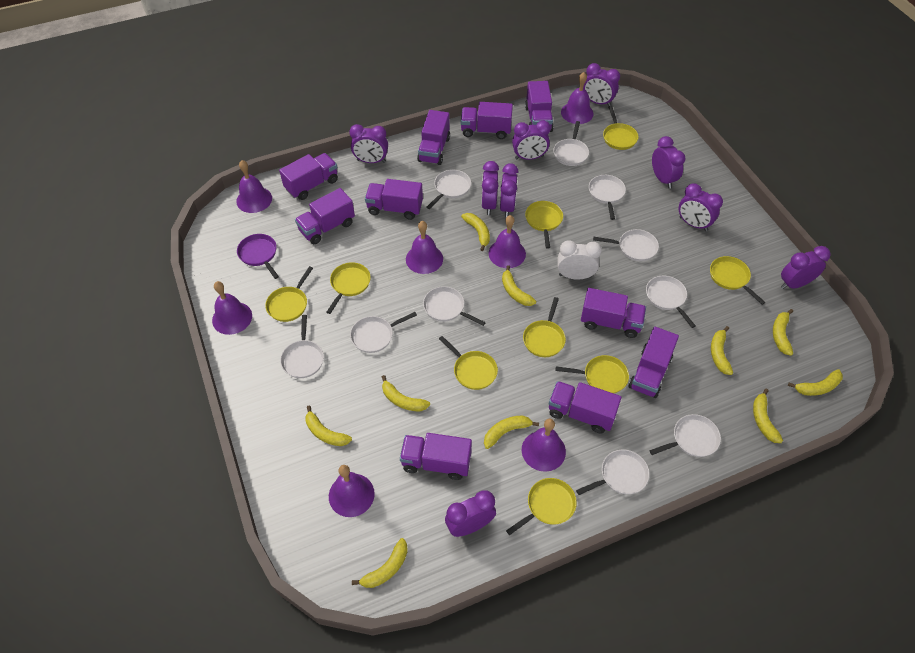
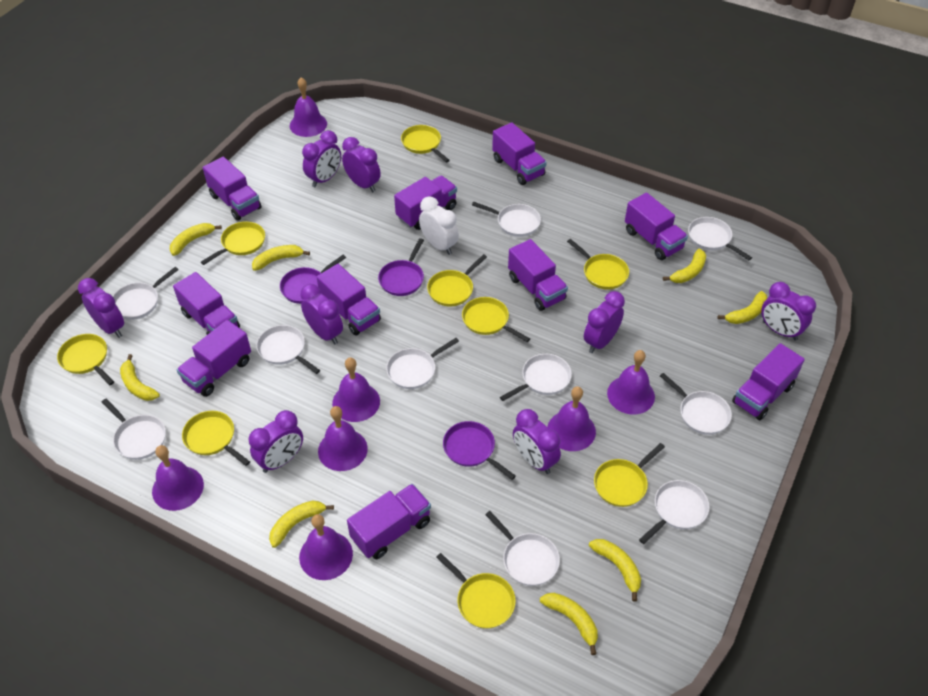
purple clock: [349,124,388,163] [445,490,496,537] [481,161,499,215] [500,163,519,217] [512,120,551,160] [583,63,620,106] [652,136,686,189] [679,183,723,231] [781,246,831,289] = 9 -> [78,278,124,338] [249,410,303,473] [300,284,343,345] [302,130,341,187] [342,137,381,192] [513,409,561,474] [584,291,625,353] [761,282,816,341] = 8
purple pan: [237,234,279,279] = 1 -> [280,255,346,304] [378,238,424,296] [443,421,516,480] = 3
yellow banana: [306,405,352,446] [352,538,408,588] [382,375,430,411] [461,213,490,251] [484,415,539,449] [502,265,536,306] [711,326,733,375] [753,389,783,443] [773,309,793,356] [788,369,843,396] = 10 -> [120,354,160,401] [170,223,222,256] [252,245,310,271] [269,501,334,548] [540,593,598,655] [589,539,641,602] [663,249,706,283] [717,291,767,324] = 8

